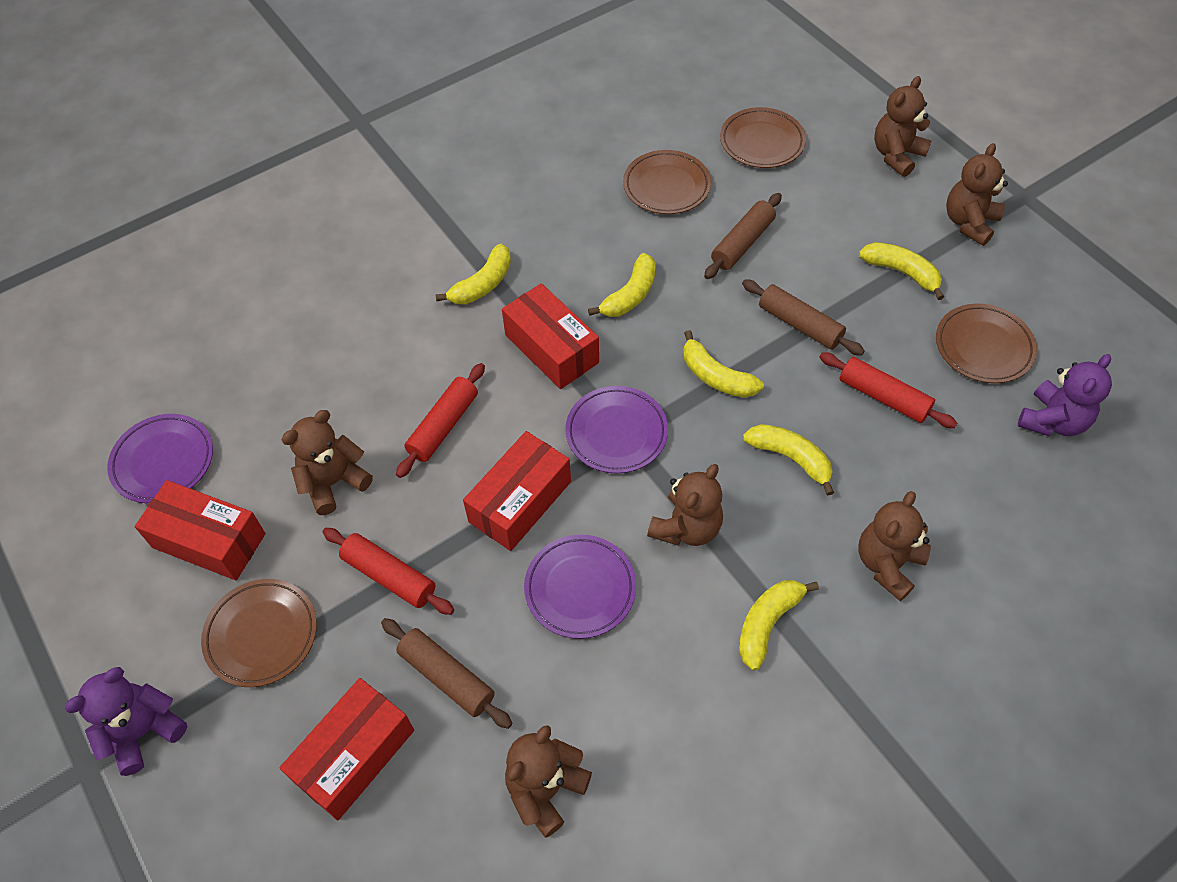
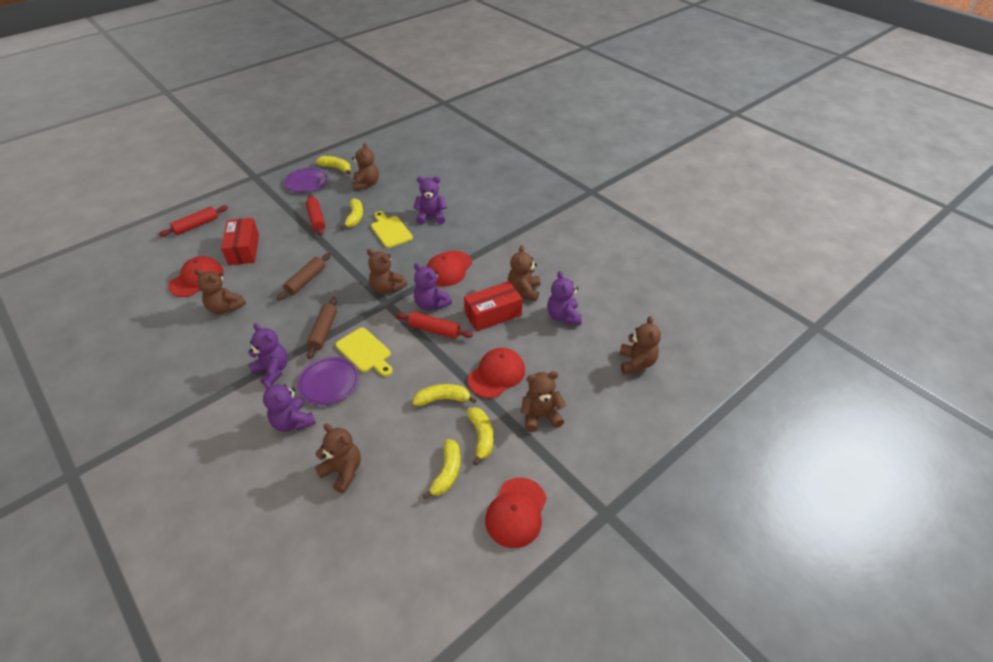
brown plate: [201,579,317,687] [623,150,711,214] [720,107,806,168] [936,304,1037,383] = 4 -> none = 0
brown rolling pin: [381,618,512,729] [704,193,782,279] [742,279,865,356] = 3 -> [277,253,331,300] [307,297,337,359] = 2
brown teddy bear: [281,410,373,515] [505,725,592,838] [647,464,723,546] [859,491,931,601] [874,76,931,177] [946,143,1008,246] = 6 -> [195,269,246,315] [315,424,361,493] [352,142,379,191] [367,249,407,294] [508,245,540,301] [521,371,566,432] [619,316,661,374] = 7
purple plate: [107,414,213,503] [524,534,636,639] [565,386,668,474] = 3 -> [284,168,329,193] [297,357,359,405] = 2
purple teddy bear: [65,667,187,776] [1018,354,1112,436] = 2 -> [248,323,288,385] [263,380,316,432] [413,176,447,225] [414,263,452,310] [547,271,582,325] = 5
red box: [134,480,266,580] [279,678,414,820] [463,431,571,551] [502,283,599,389] = 4 -> [221,218,259,265] [464,281,522,331] = 2
red cap: none = 0 -> [168,256,224,297] [426,251,472,287] [468,348,525,398] [485,478,547,548] = 4
yellow banana: [435,244,511,304] [588,253,656,317] [683,330,764,398] [739,580,819,670] [743,424,834,496] [859,242,944,300] = 6 -> [316,156,351,175] [340,198,363,229] [413,384,477,406] [423,439,461,499] [467,407,494,465] = 5
yellow cutting board: none = 0 -> [336,327,393,376] [371,211,413,248] = 2

